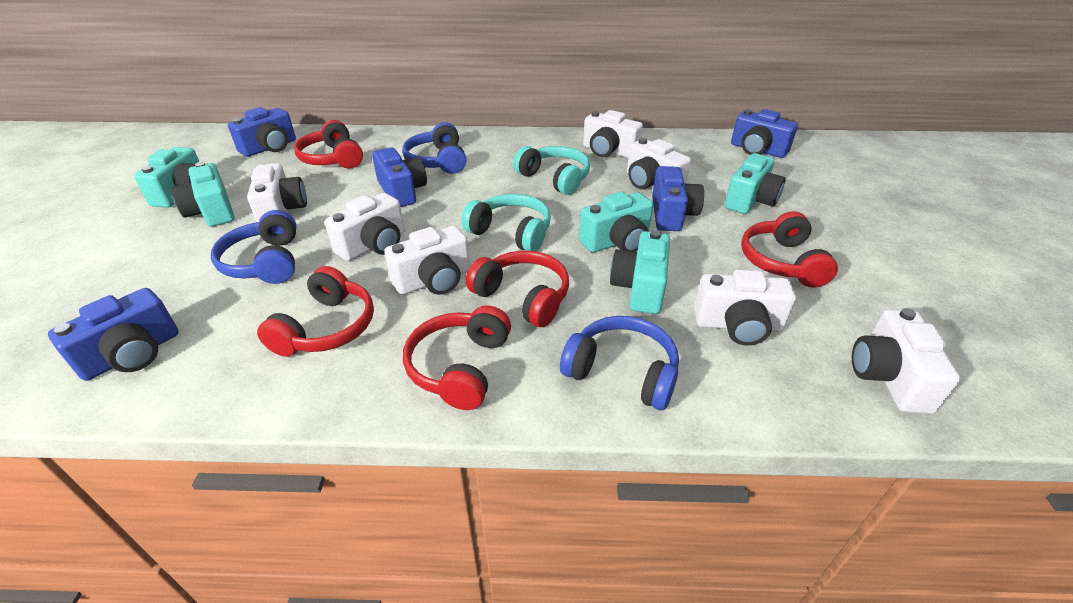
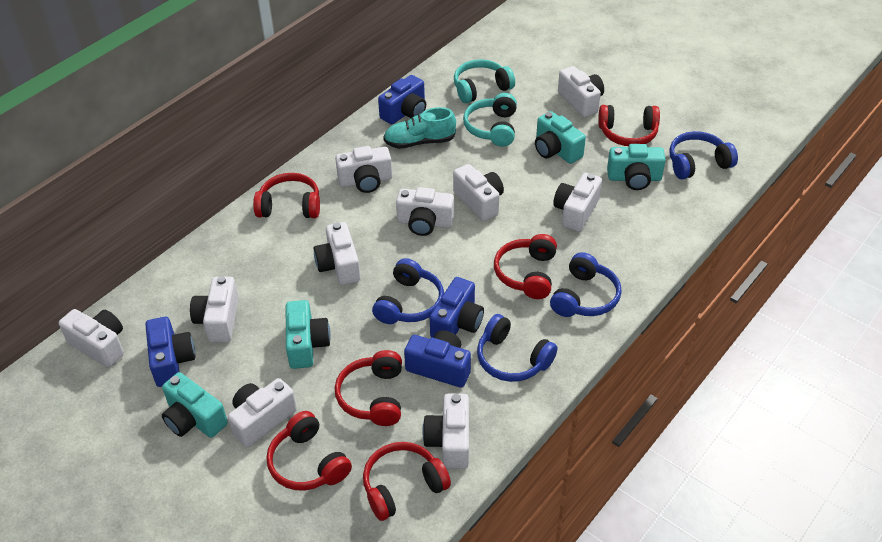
blue camera: [48,288,179,381] [228,107,296,157] [372,147,427,207] [652,166,704,231] [731,109,798,158] = 5 -> [145,317,195,387] [378,75,426,124] [404,330,471,388] [430,277,484,338] = 4
blue headphones: [211,210,296,284] [402,122,466,174] [560,316,679,410] = 3 -> [372,258,444,324] [477,314,557,382] [550,252,622,317] [669,131,738,179] = 4
red headphones: [257,266,374,357] [294,120,363,169] [403,306,511,410] [466,251,569,327] [741,211,838,288] = 5 -> [253,173,320,218] [266,411,352,490] [335,350,402,426] [363,442,451,521] [494,234,557,299] [598,105,660,146] = 6
turquoise camera: [134,147,199,208] [171,162,235,227] [579,192,653,252] [610,230,670,314] [725,153,786,214] = 5 -> [162,372,228,438] [286,300,331,369] [535,111,586,164] [607,144,666,190] = 4
turquoise shoe: none = 0 -> [383,107,456,149] = 1
white camera: [247,163,307,222] [325,193,405,261] [384,226,470,295] [583,110,643,158] [627,138,691,189] [694,270,796,345] [852,308,960,414] = 7 -> [59,309,124,368] [190,276,239,342] [228,378,297,448] [314,222,360,285] [335,146,392,193] [396,187,454,236] [423,394,469,469] [453,164,504,221] [553,173,602,232] [558,66,604,117] = 10

